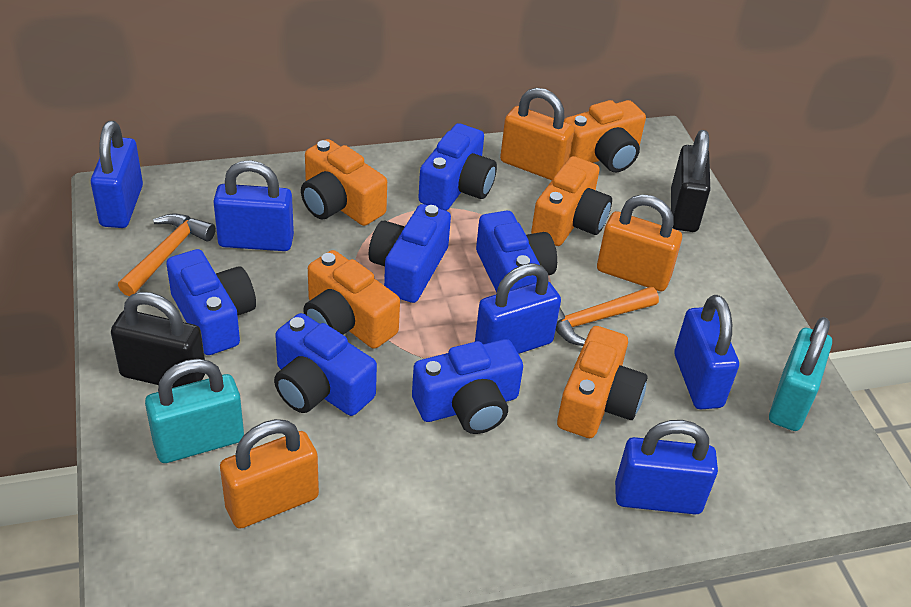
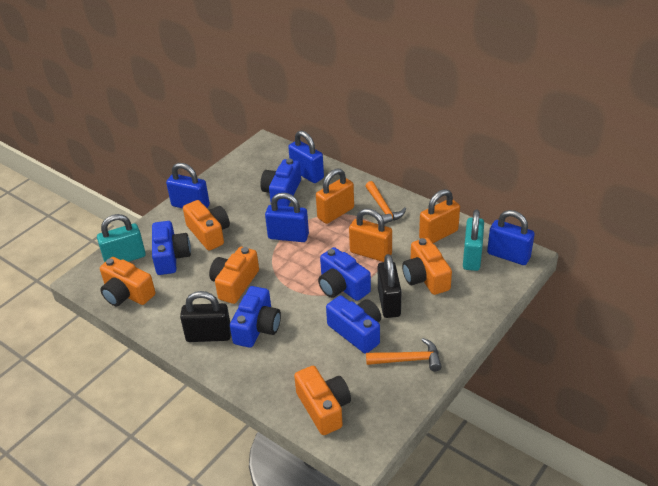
blue camera: [166,249,256,355] [274,313,377,416] [369,204,451,303] [412,339,523,434] [418,123,497,211] [476,211,557,293] = 6 -> [152,221,191,275] [230,286,281,348] [260,159,301,206] [318,247,371,301] [326,295,381,354] = 5
blue padlock: [91,121,143,228] [213,160,294,251] [475,263,561,354] [615,420,718,515] [674,295,739,409] = 5 -> [166,163,210,208] [265,193,309,242] [288,131,324,183] [487,210,535,265] = 4

